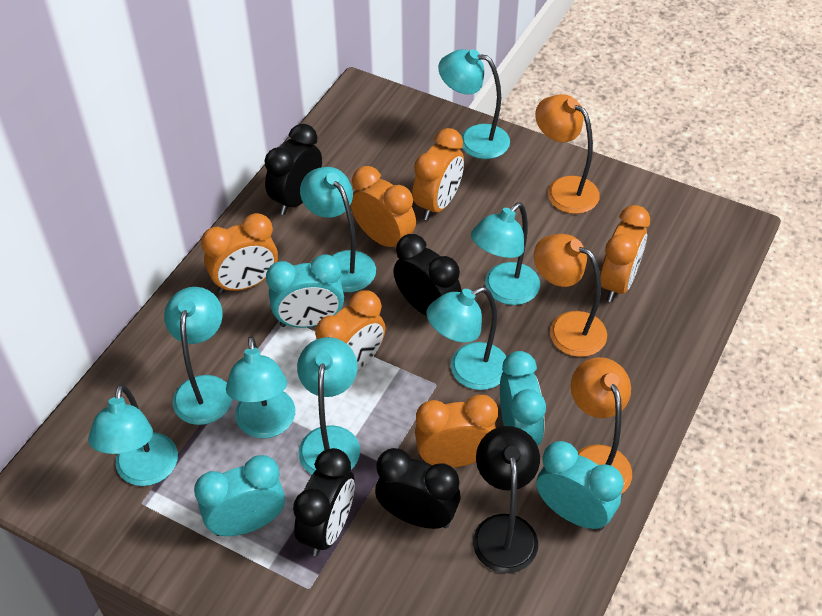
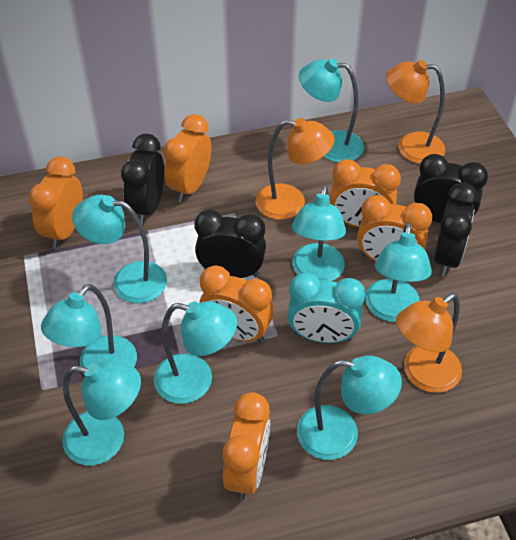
black lamp: [473,426,540,573] = 1 -> none = 0
turquoise clock: [194,455,285,536] [266,254,344,328] [500,351,546,446] [536,441,623,530] = 4 -> [287,273,366,343] = 1

